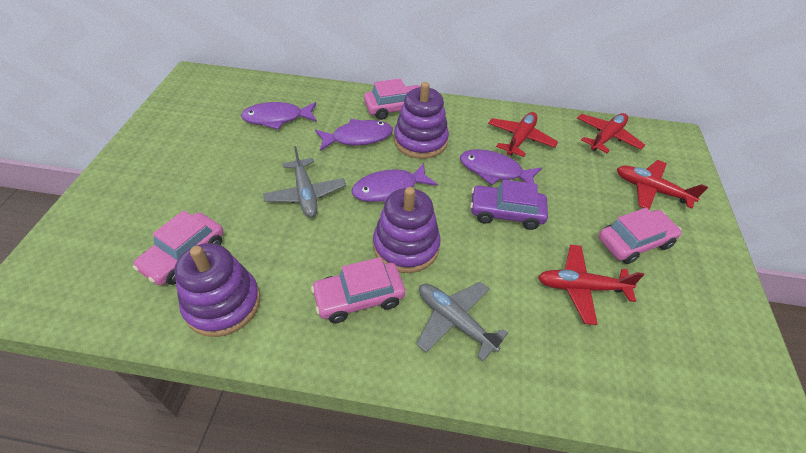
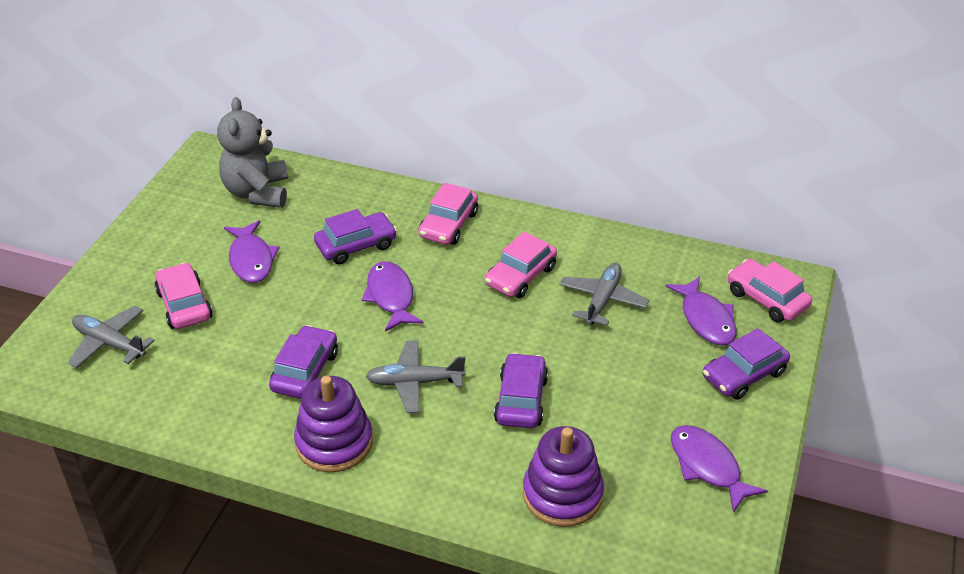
grey plane: [263,146,346,218] [416,282,508,361] = 2 -> [68,306,155,368] [366,340,466,413] [560,263,649,326] = 3
grey teddy bear: none = 0 -> [217,97,288,208] = 1
purple car: [470,180,548,230] = 1 -> [269,325,338,399] [314,209,397,264] [494,353,548,428] [703,328,790,400] = 4
purple stacking toy: [174,243,260,337] [373,187,441,273] [394,82,449,159] = 3 -> [294,376,373,472] [523,426,604,527] = 2
red plane: [488,112,558,157] [538,245,644,325] [577,113,645,153] [617,160,708,210] = 4 -> none = 0

